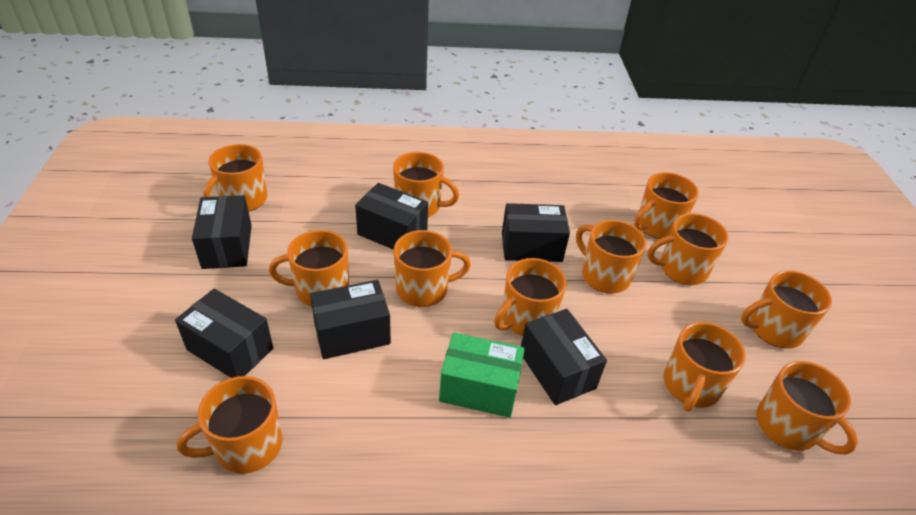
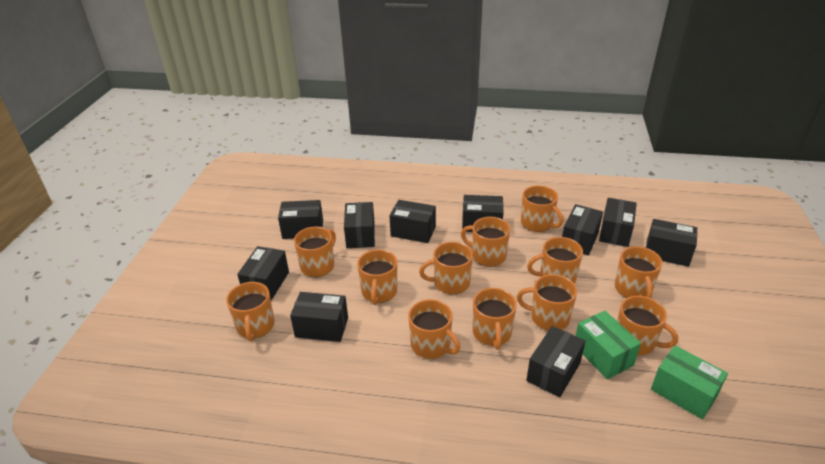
black box: [175,289,273,378] [192,195,252,269] [310,280,391,359] [355,183,428,250] [502,203,570,262] [521,309,607,405] = 6 -> [237,246,289,301] [278,200,323,239] [290,292,348,342] [344,202,375,248] [389,200,436,243] [462,195,504,232] [526,326,585,398] [562,204,603,256] [599,198,637,247] [646,219,697,267] = 10
green box: [439,332,525,418] = 1 -> [576,311,641,379] [651,345,728,419] = 2

